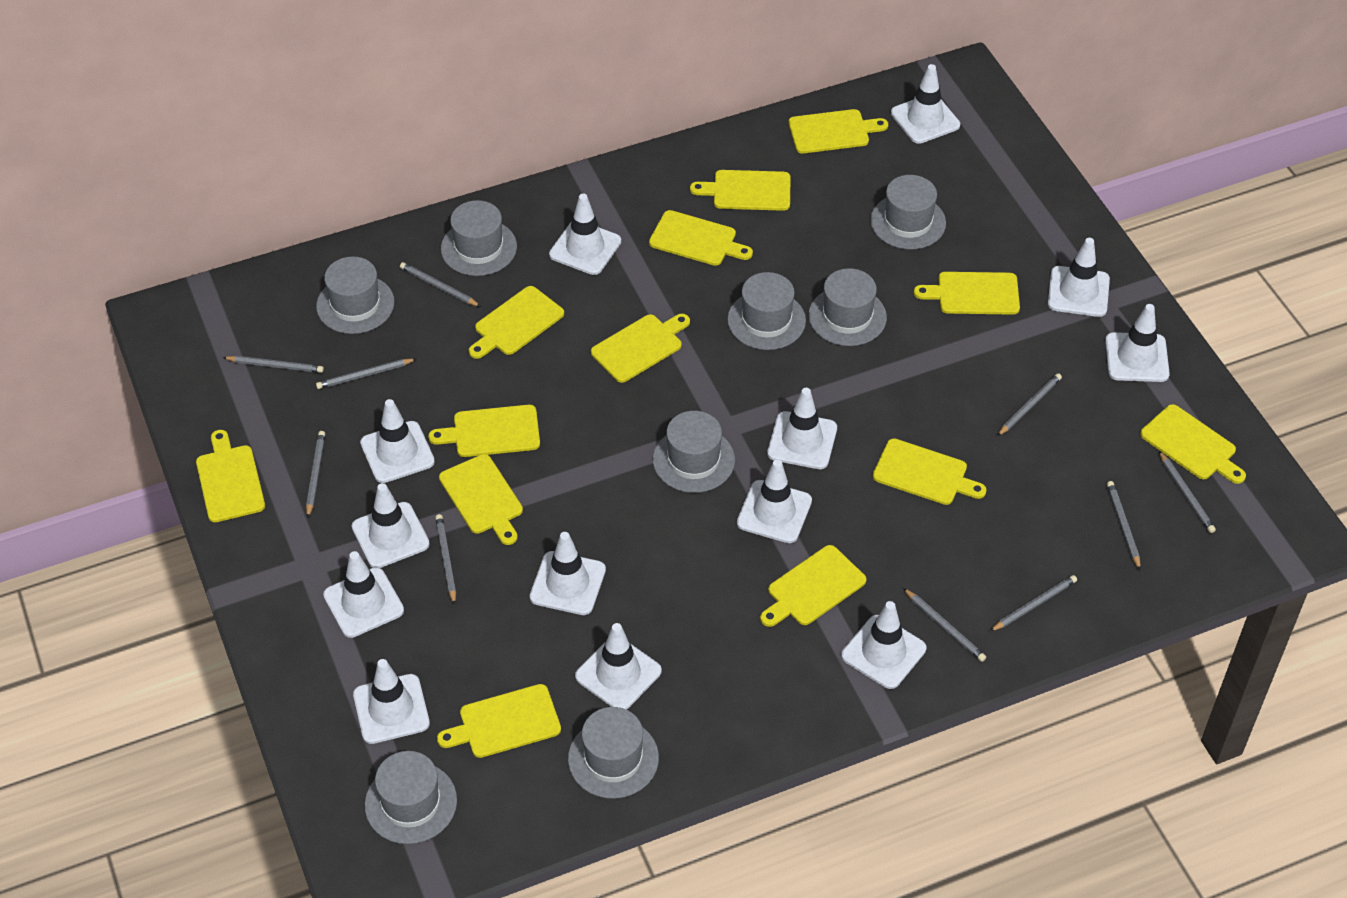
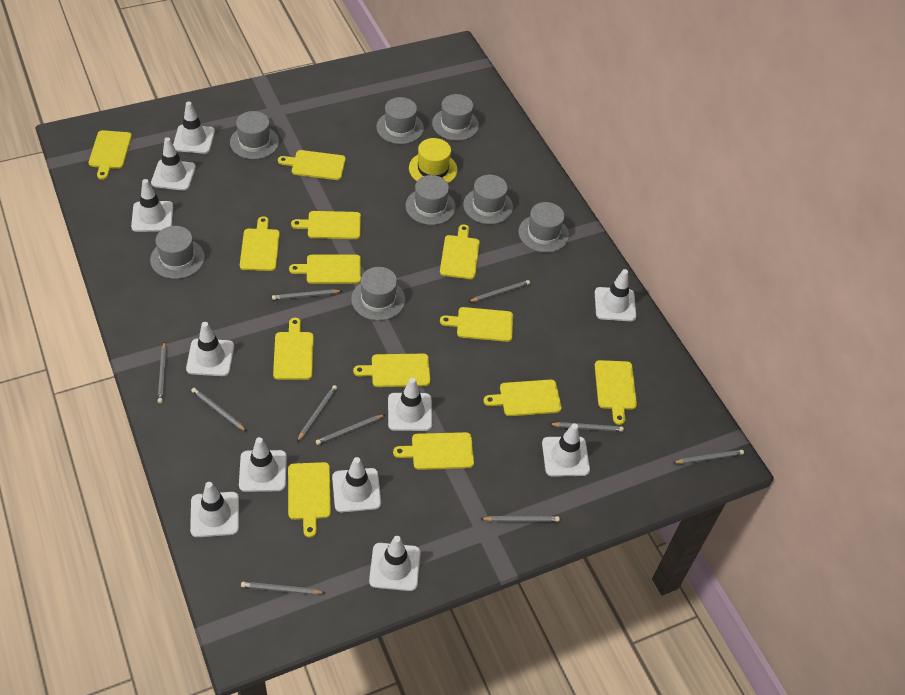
white traffic cone: [323,551,404,638] [352,483,430,568] [353,659,430,744] [360,399,435,483] [530,532,606,615] [549,194,621,275] [575,623,662,710] [737,459,812,543] [767,388,837,469] [841,601,926,689] [891,64,960,144] [1048,238,1110,317] [1105,304,1170,382] = 13 -> [131,179,173,232] [151,137,196,191] [173,101,215,154] [186,322,234,376] [190,482,239,537] [239,437,287,492] [332,457,381,512] [369,536,421,591] [388,378,432,431] [542,423,590,477] [595,269,636,321] = 11
yellow hat: none = 0 -> [409,138,457,183] = 1

